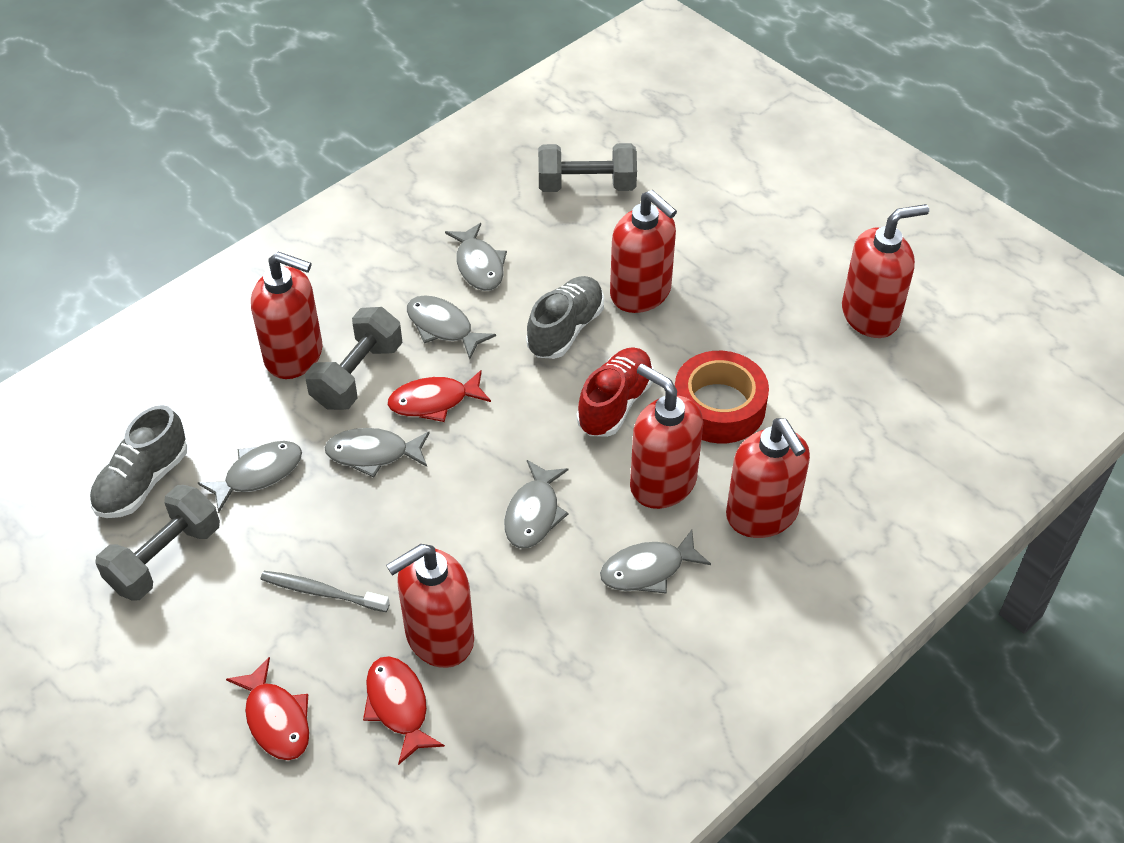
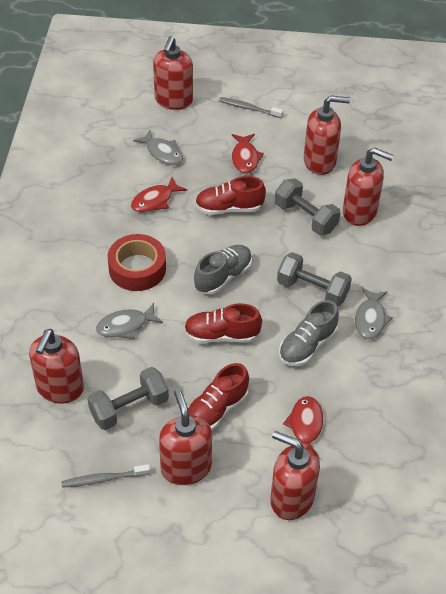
grey fish: [198,441,302,513] [324,428,430,477] [407,295,496,359] [445,223,507,291] [504,460,569,548] [600,530,711,594] = 6 -> [96,303,163,339] [133,130,183,165] [355,287,392,339] = 3
grey toothbrush: [260,571,390,612] = 1 -> [61,464,150,488] [219,97,283,118] = 2
red shoe: [576,347,654,437] = 1 -> [184,303,262,344] [188,363,249,431] [195,176,266,215] = 3

